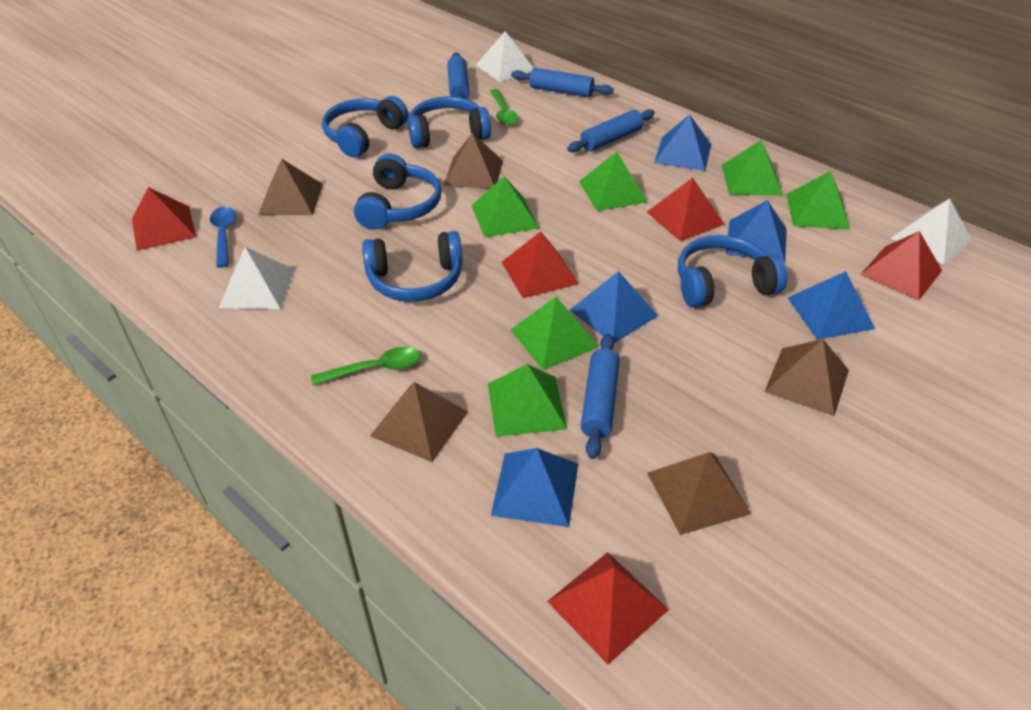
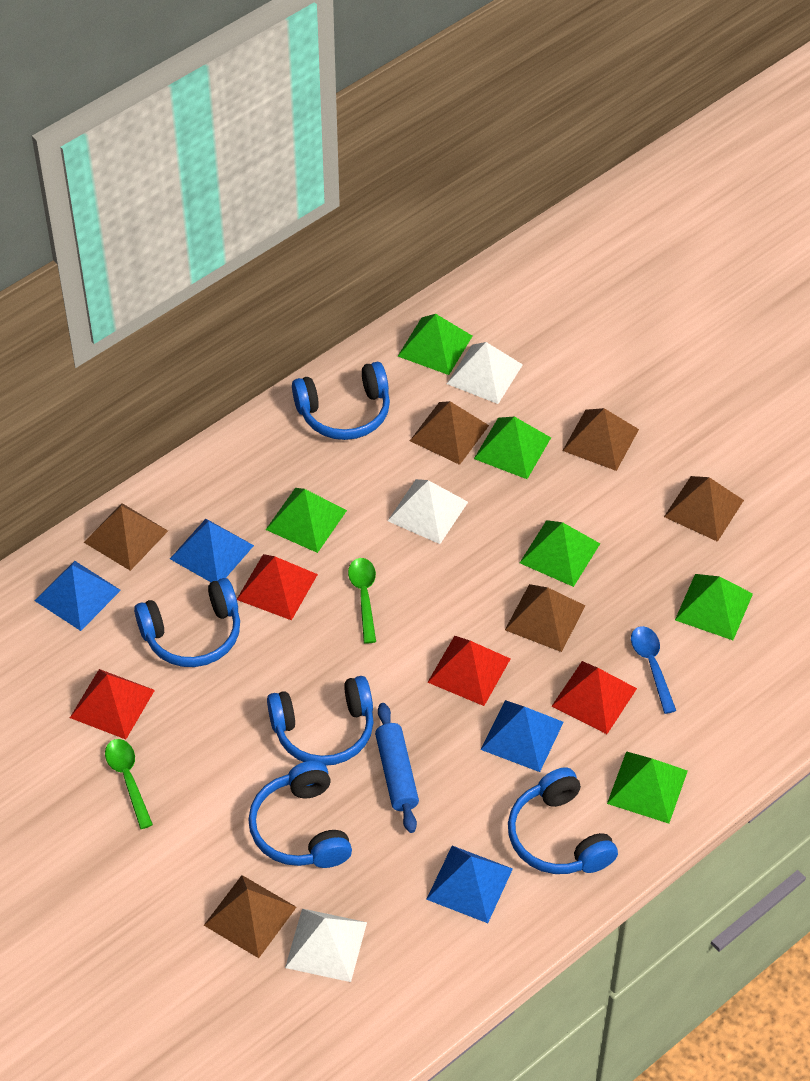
blue pyramid: [491,448,578,527] [570,271,658,343] [654,114,711,171] [726,200,787,263] [787,271,875,340] = 5 -> [35,561,121,631] [170,519,254,582] [426,846,513,923] [481,700,564,772] = 4
blue rolling pin: [447,53,469,99] [511,68,614,97] [567,109,655,153] [581,334,620,459] = 4 -> [375,703,419,833] = 1
brown pyramid: [258,159,323,215] [370,382,468,462] [444,133,503,189] [647,452,751,535] [765,339,849,416] = 5 -> [84,503,168,571] [204,875,297,958] [410,401,489,465] [505,584,585,652] [563,408,639,471] [664,476,744,542] = 6
red pyramid: [132,187,196,251] [502,231,579,298] [547,552,669,664] [647,178,725,242] [860,231,942,300] = 5 -> [70,669,155,739] [237,554,318,620] [427,636,510,706] [552,661,637,734] = 4

